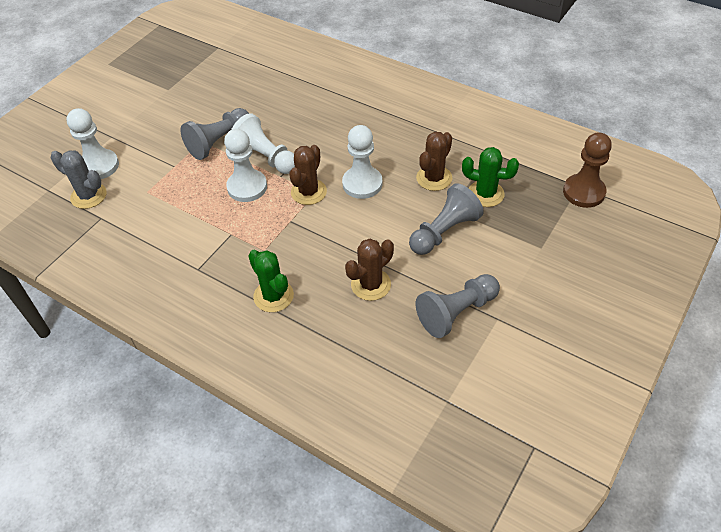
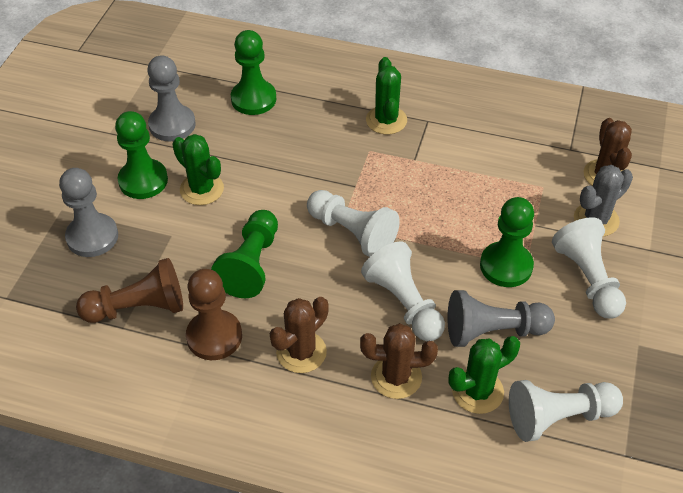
brown pawn: [563,132,612,208] = 1 -> [76,258,183,323] [186,269,242,360] = 2
green cactus: [248,250,294,312] [462,147,519,207] = 2 -> [172,134,224,205] [366,57,407,134] [448,336,520,414] = 3
green pawn: none = 0 -> [115,111,168,199] [211,210,278,298] [231,30,276,115] [480,197,534,287] = 4

